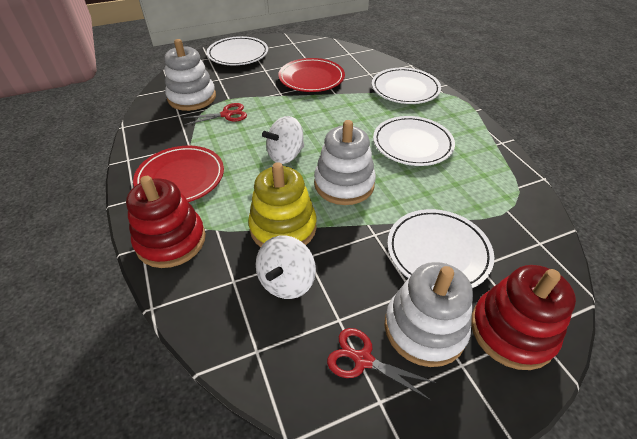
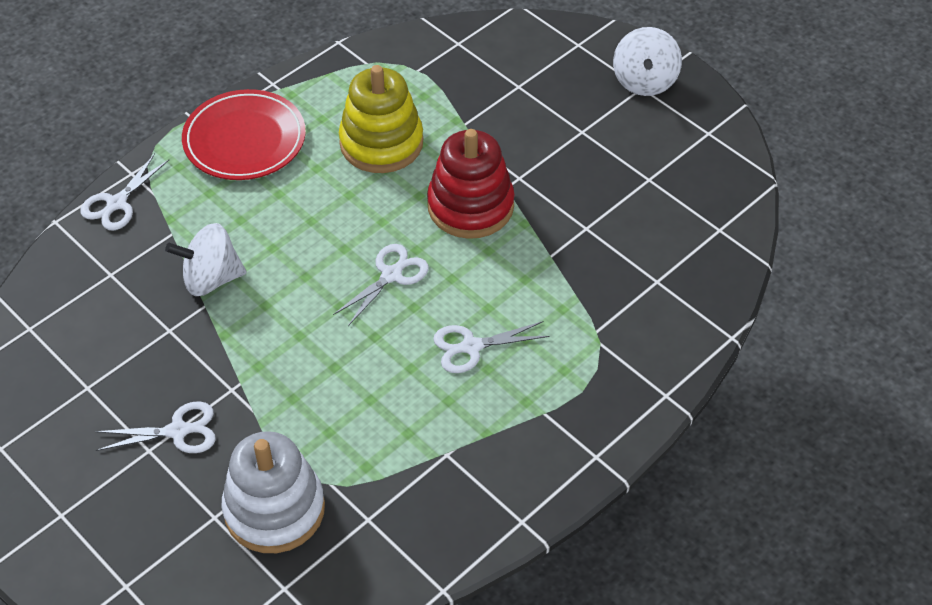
red plate: [133,146,224,202] [278,58,345,92] = 2 -> [182,89,306,180] = 1
red scissors: [183,103,247,125] [327,328,436,400] = 2 -> none = 0
red stacking toy: [126,176,206,268] [471,265,576,370] = 2 -> [427,129,515,239] = 1
white plate: [207,36,268,65] [372,68,441,104] [373,116,455,166] [387,209,494,288] = 4 -> none = 0
white scissors: none = 0 -> [80,153,169,231] [95,401,216,453] [333,244,429,326] [433,321,549,373] = 4
white stacking toy: [164,39,216,111] [314,120,376,205] [384,262,473,367] = 3 -> [222,431,325,553] = 1

